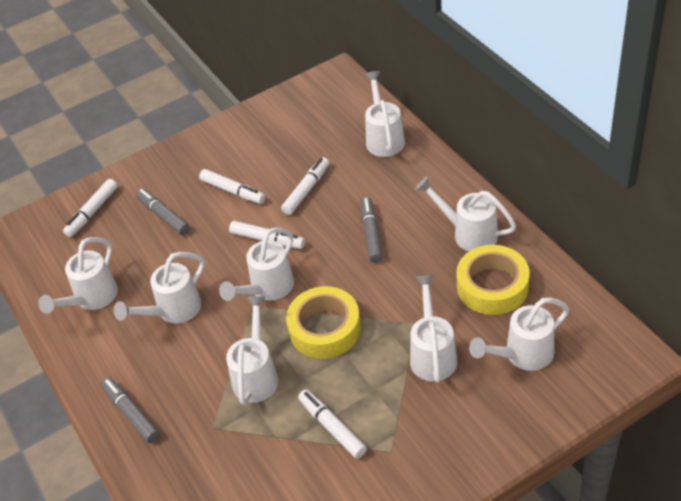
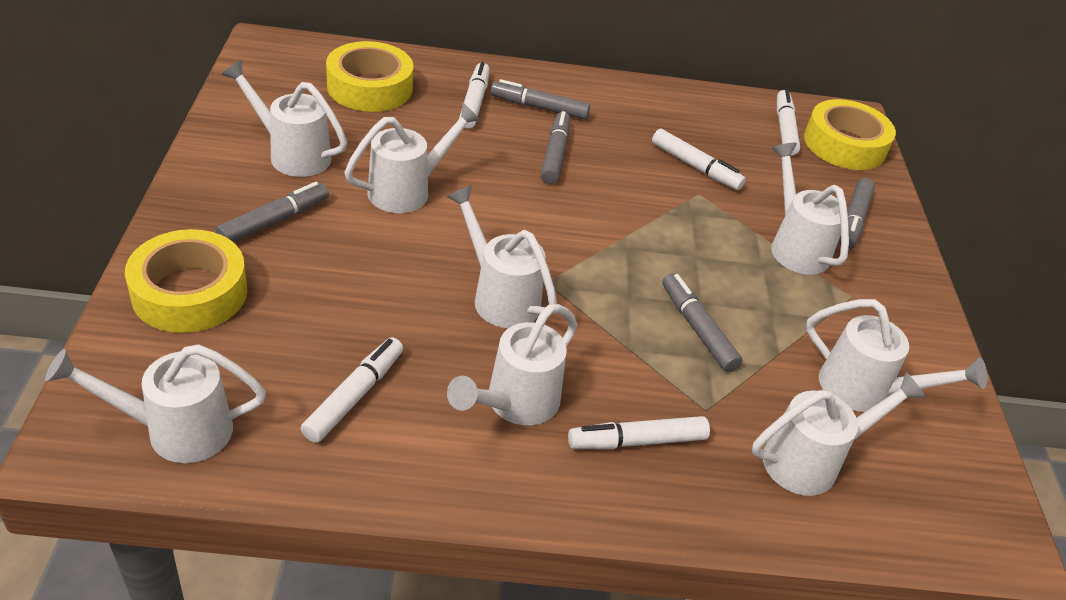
grey marker: [101,377,160,443] [136,189,189,235] [360,197,383,263] = 3 -> [216,182,329,242] [490,79,590,120] [541,111,570,184] [662,273,742,372] [839,178,875,250] = 5
yellow tape: [286,286,361,359] [456,245,530,315] = 2 -> [125,229,247,333] [326,41,414,112] [804,99,896,170] = 3

